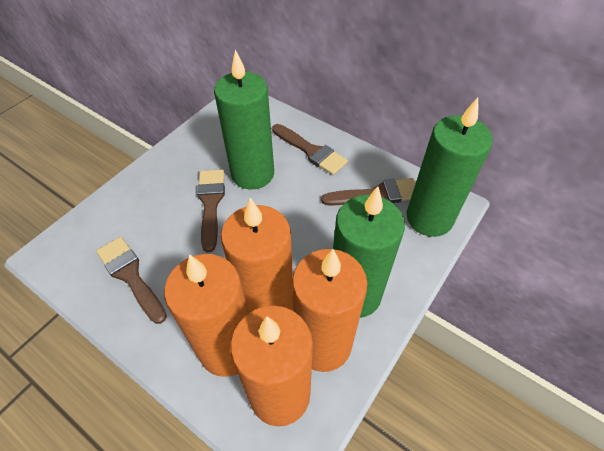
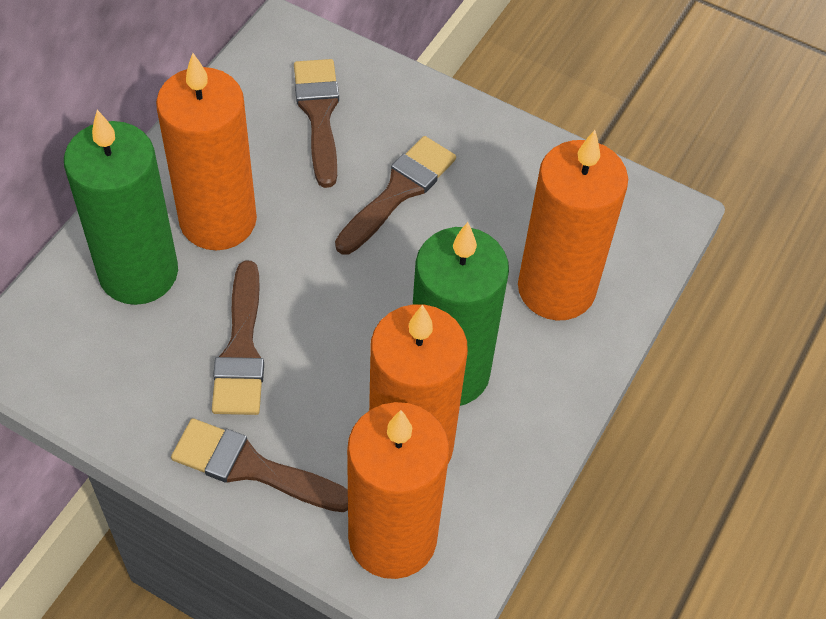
green candle: [214,50,274,189] [333,186,405,318] [406,98,493,237] = 3 -> [64,110,178,305] [413,222,509,406] = 2

